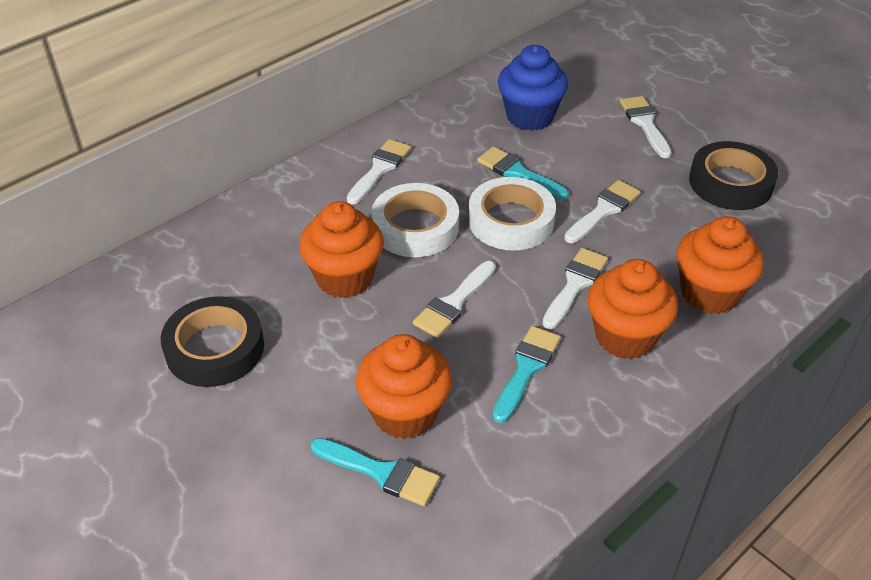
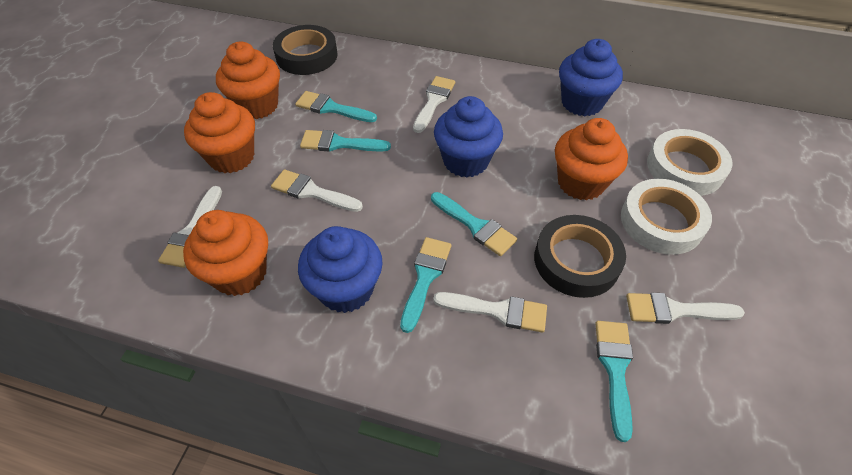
blue cupcake: [498,45,568,131] = 1 -> [298,226,383,313] [434,96,503,178] [559,39,623,116] = 3
turquoise brush: [311,438,440,506] [477,147,569,200] [493,326,561,423] = 3 -> [295,91,377,122] [300,130,391,152] [400,237,451,333] [431,192,517,256] [595,321,633,442] = 5

